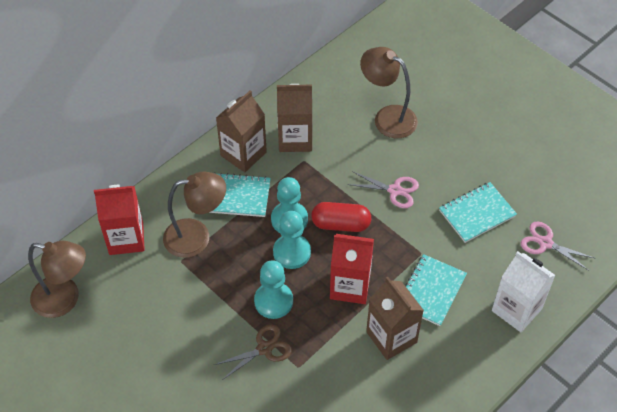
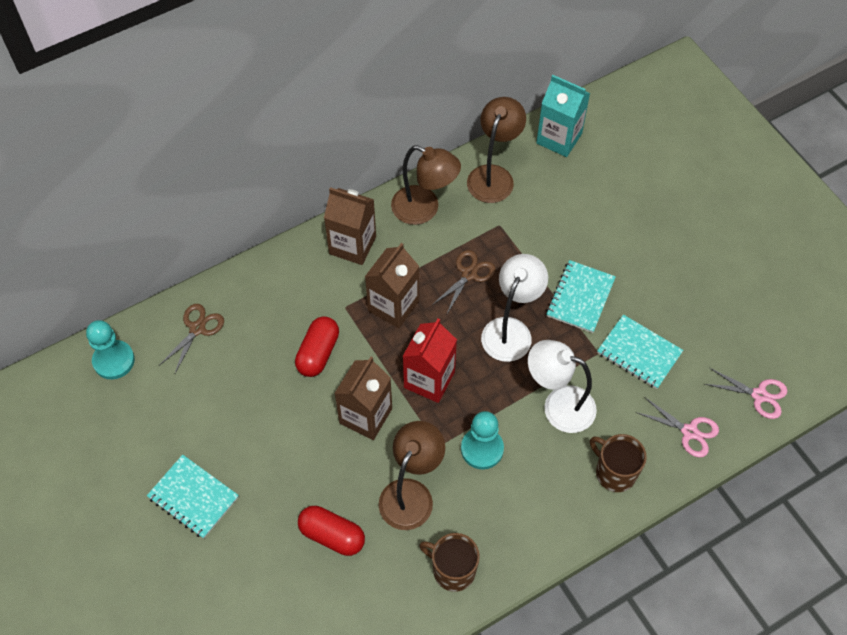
brown mug: none = 0 -> [419,533,480,592] [590,434,647,492] = 2
brown scissors: [214,324,292,380] = 1 -> [160,304,224,373] [432,250,496,314] = 2
red capsule: [311,202,371,232] = 1 -> [295,316,339,377] [298,506,365,556] = 2
red carton: [94,185,145,255] [330,234,374,304] = 2 -> [402,319,457,403] = 1
turquoise carton: none = 0 -> [536,75,590,157] = 1
turquoise pawn: [254,260,293,319] [271,177,308,233] [273,211,311,269] = 3 -> [86,320,135,379] [461,411,504,469] = 2
white carton: [492,251,556,332] = 1 -> none = 0
white lamp: none = 0 -> [481,254,548,362] [528,340,597,433] = 2

